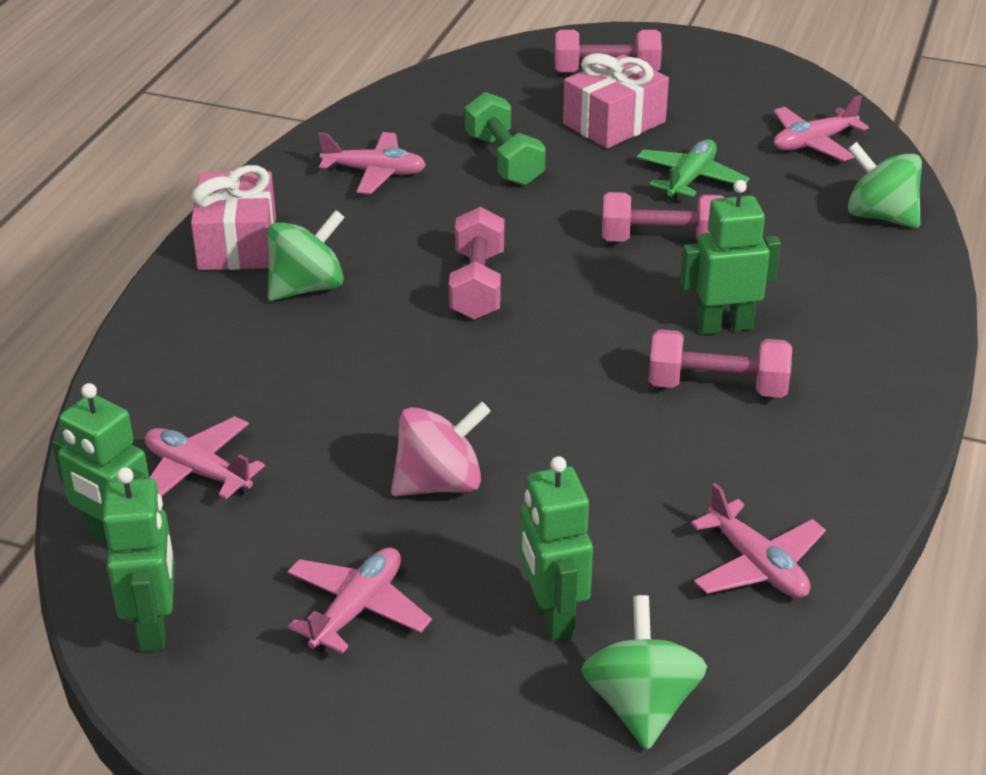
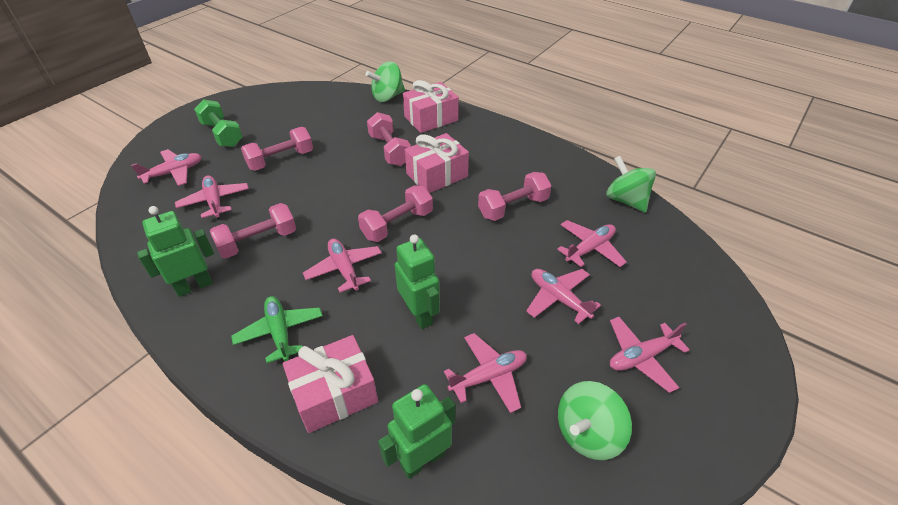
green robot: [52,383,149,542] [102,467,174,652] [520,456,593,641] [680,180,781,335] = 4 -> [137,206,214,297] [378,384,456,479] [395,235,440,329] = 3
pink dumbbell: [449,207,504,320] [555,30,662,73] [602,192,725,242] [649,329,792,398] = 4 -> [210,203,296,259] [241,127,313,171] [358,185,433,242] [367,112,411,166] [478,172,552,221] = 5
pink gift: [191,165,276,270] [563,53,669,148] = 2 -> [283,335,378,433] [403,80,459,133] [405,133,469,193] = 3
pink plane: [145,416,265,499] [287,547,432,654] [319,132,426,194] [691,483,826,598] [774,95,869,161] = 5 -> [131,149,202,186] [175,175,249,219] [303,239,382,293] [444,333,527,413] [526,269,601,324] [557,220,627,267] [610,317,690,393] = 7
pink spinning top: [391,401,491,496] = 1 -> none = 0

